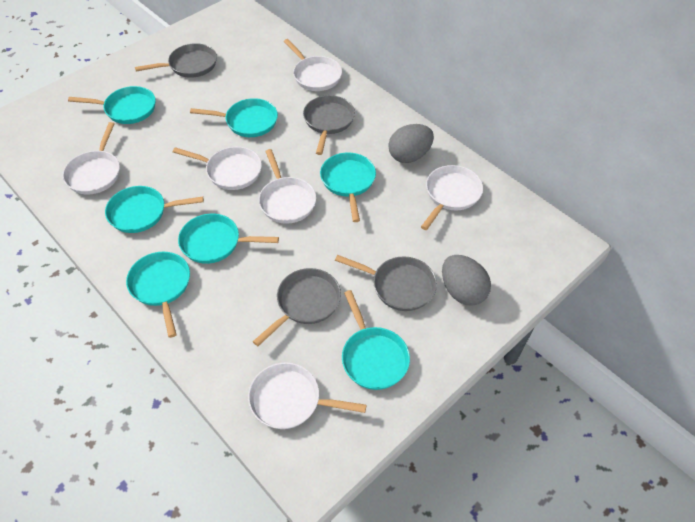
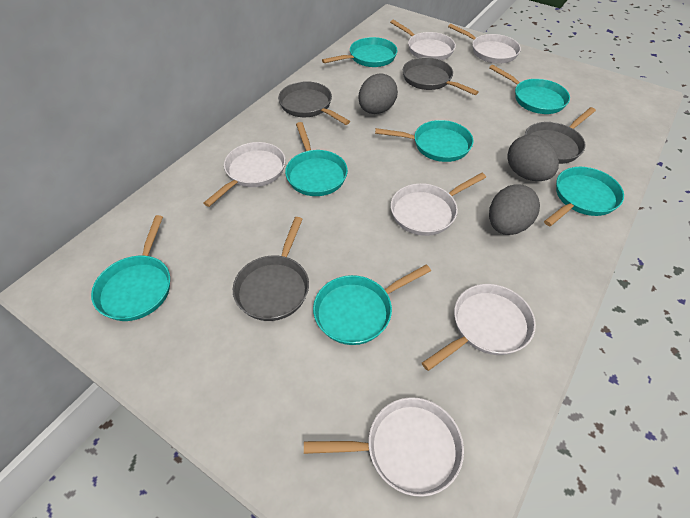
grey egg: [388,124,434,163] [442,255,491,306] = 2 -> [358,73,398,114] [489,184,540,235] [507,135,559,181] = 3

